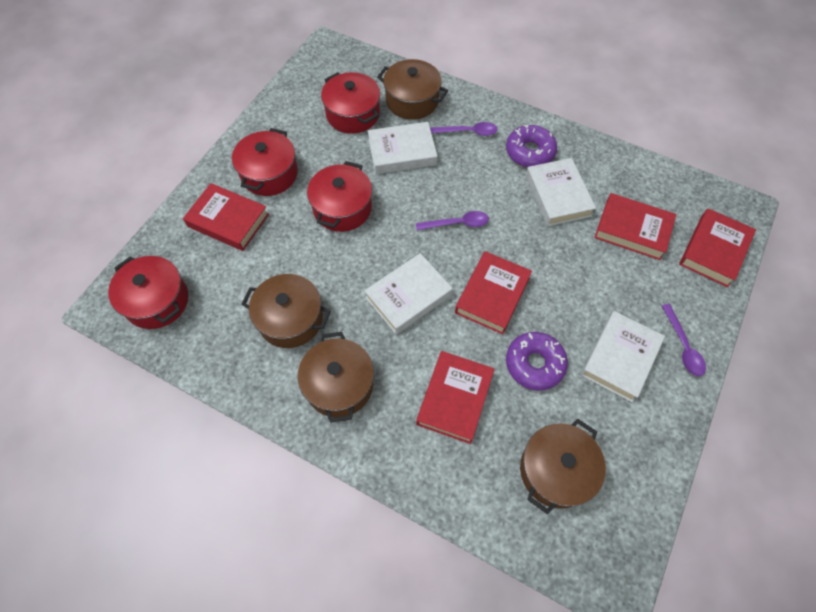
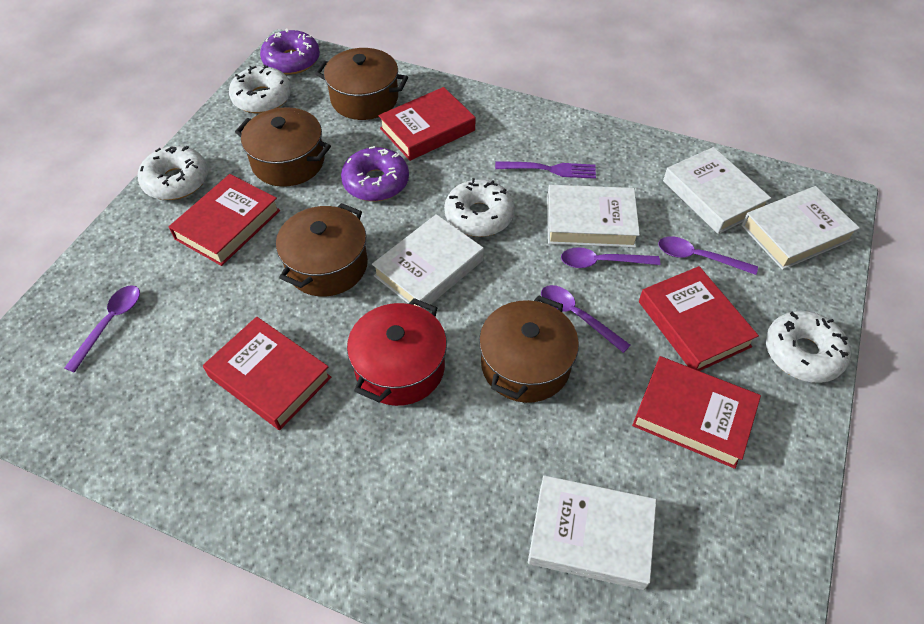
purple fork: none = 0 -> [495,161,596,179] = 1
purple spoon: [416,211,489,230] [430,122,497,136] [662,304,706,376] = 3 -> [64,285,140,372] [541,285,630,353] [561,247,660,268] [658,236,758,275] = 4
red pot: [108,256,188,329] [232,128,298,196] [307,161,372,232] [321,72,380,134] = 4 -> [347,298,447,406] = 1
white book: [364,253,453,334] [368,122,437,174] [525,158,596,226] [581,311,665,402] = 4 -> [372,214,484,309] [528,475,656,590] [547,185,640,248] [663,147,771,234] [741,186,860,270] = 5
white donut: none = 0 -> [138,146,208,200] [229,65,292,114] [444,178,515,237] [766,311,851,383] = 4

